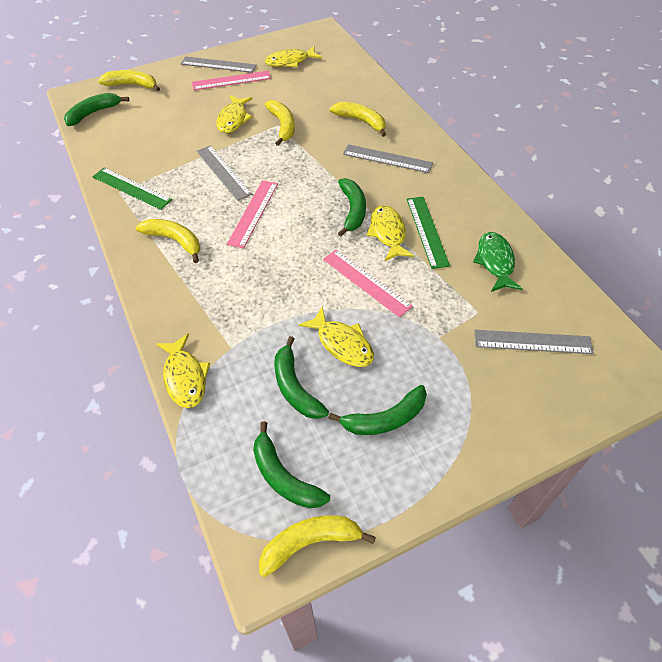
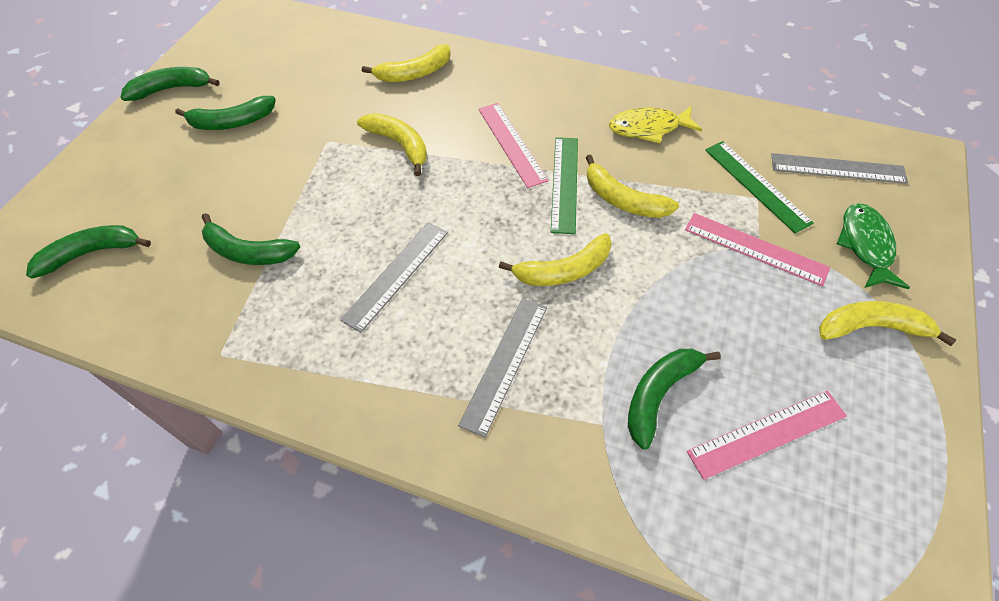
grey ruler: [181,56,257,73] [197,145,252,201] [343,144,433,173] [475,330,594,354] = 4 -> [340,223,448,333] [458,298,547,438] [771,153,908,184] = 3
yellow fish: [156,333,210,408] [217,95,253,133] [265,46,322,67] [299,307,374,367] [367,205,414,261] = 5 -> [609,106,702,144] = 1

